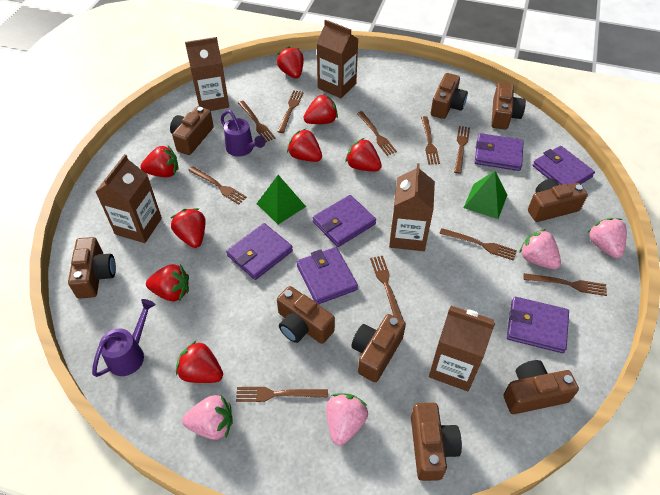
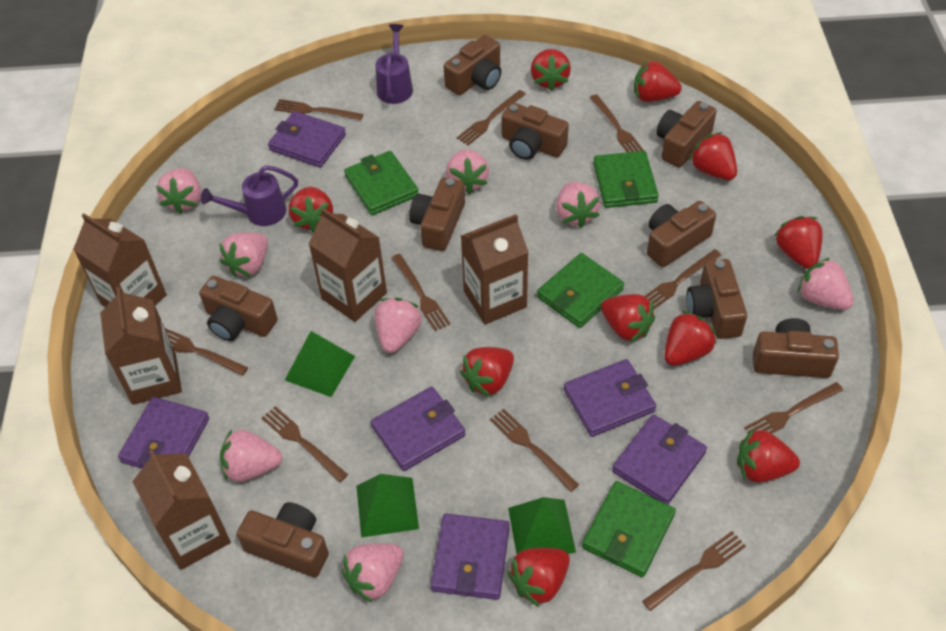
green pyramid: [257,175,306,224] [464,171,507,219] = 2 -> [285,331,355,397] [356,474,419,538] [508,497,576,554] = 3
green wallet: none = 0 -> [344,151,418,215] [537,253,624,328] [582,481,676,577] [593,151,659,208] = 4
pink strawberry: [182,395,233,440] [326,393,368,446] [519,229,561,269] [587,218,627,258] = 4 -> [156,168,201,214] [219,232,268,277] [220,429,283,482] [342,543,403,603] [375,298,422,353] [446,149,489,194] [556,182,600,228] [798,258,854,310] = 8
red strawberry: [140,146,179,177] [146,264,189,301] [171,208,206,248] [176,340,223,383] [277,46,304,79] [287,129,322,162] [303,94,338,124] [345,138,382,171] = 8 -> [289,187,333,232] [460,347,514,397] [508,548,570,607] [531,49,571,91] [601,294,655,343] [634,60,682,102] [664,311,716,366] [689,132,737,180] [737,429,800,482] [774,216,823,269] = 10

